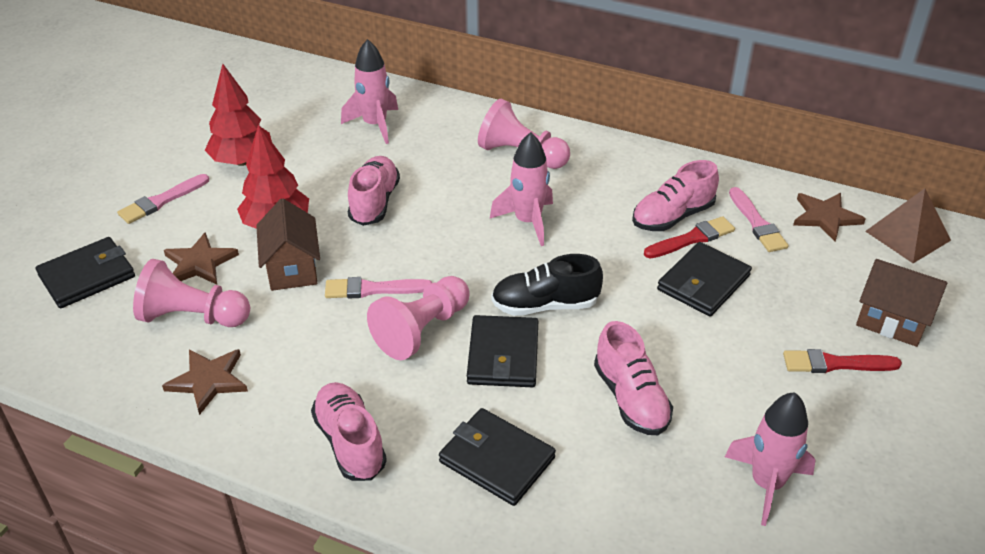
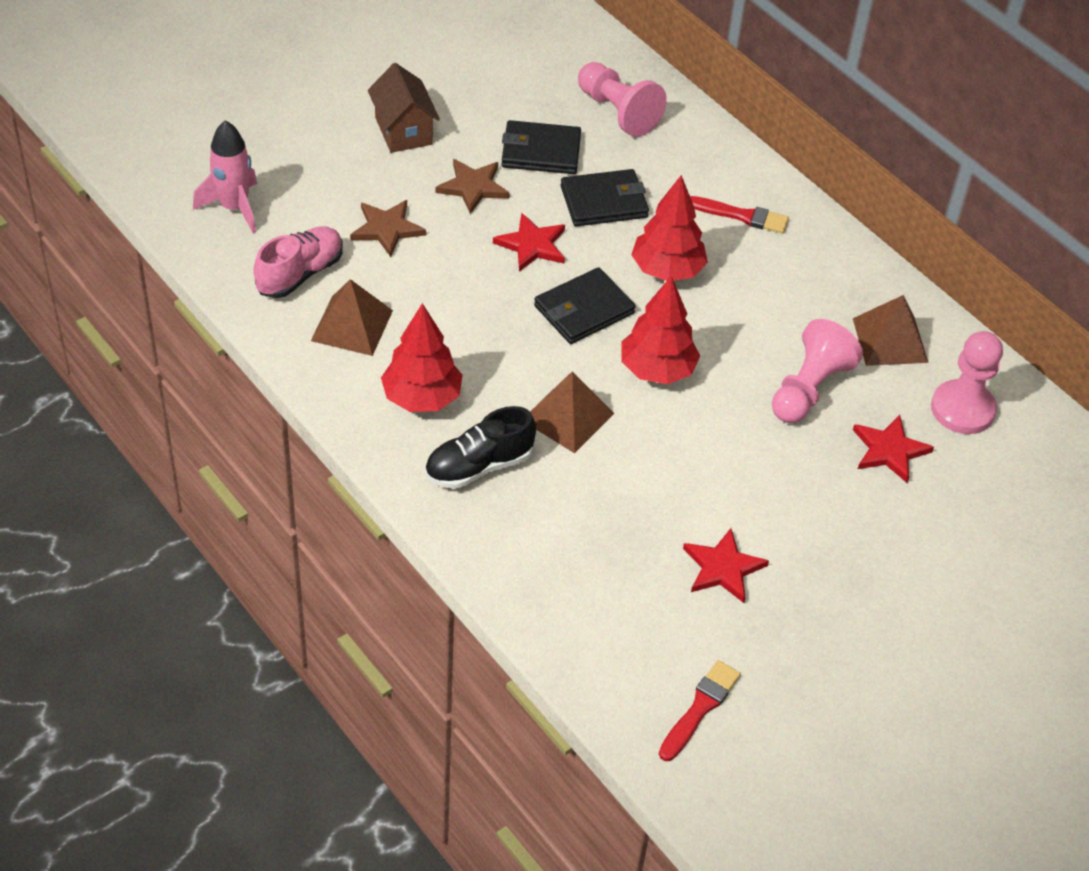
black wallet: [35,237,135,308] [439,408,556,506] [467,315,538,387] [657,242,752,316] = 4 -> [501,120,581,174] [534,267,636,344] [561,169,649,226] = 3
brown house: [256,198,320,291] [856,259,947,347] = 2 -> [368,63,440,153] = 1
brown pyramid: [865,188,951,263] = 1 -> [311,279,393,356] [530,372,614,453] [853,295,929,366] = 3
brown star: [162,349,248,415] [164,232,239,284] [793,193,866,242] = 3 -> [350,200,426,257] [436,159,510,214] = 2
pink brush: [117,174,209,224] [325,277,433,299] [729,187,788,252] = 3 -> none = 0
pink rocket: [341,39,398,144] [490,132,553,246] [725,392,816,526] = 3 -> [193,120,257,233] = 1
pink shoe: [311,382,387,481] [348,156,400,226] [594,321,673,435] [632,160,719,231] = 4 -> [254,226,343,298] = 1
red star: none = 0 -> [493,213,565,272] [683,528,769,603] [853,415,934,483] = 3
red tree: [205,64,272,166] [237,124,309,229] = 2 -> [381,303,463,412] [622,276,700,384] [631,175,708,281] = 3

